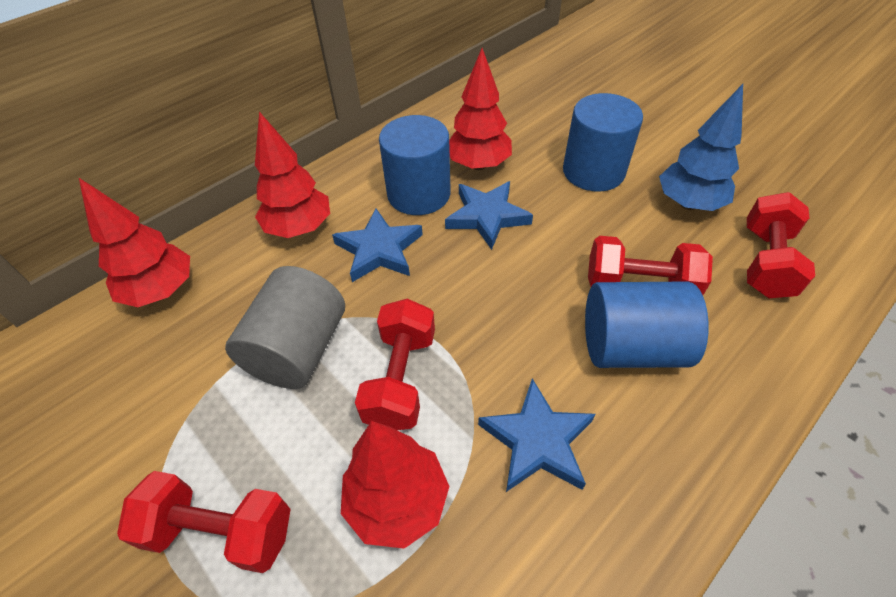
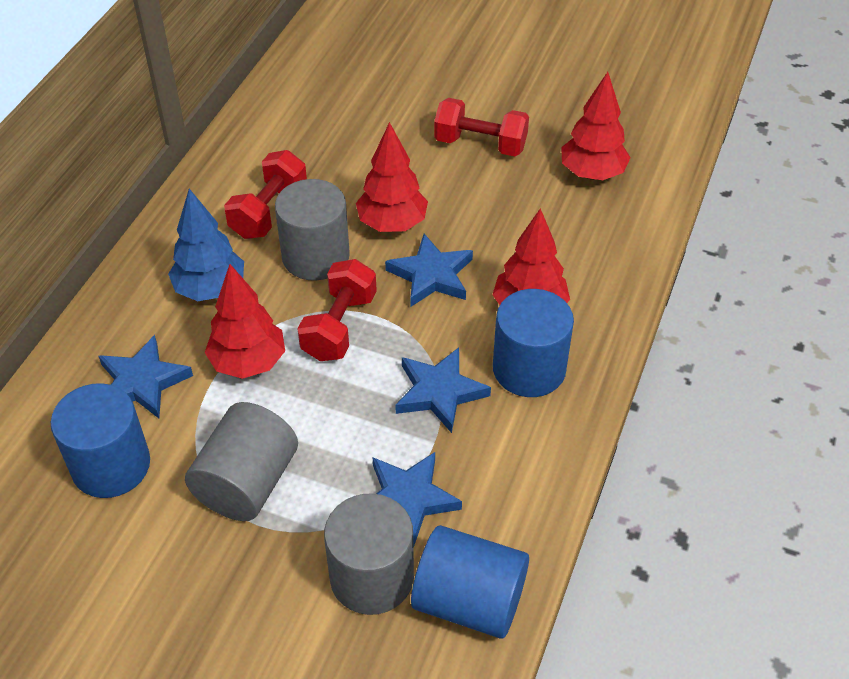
blue star: [332,208,423,282] [445,181,533,250] [478,378,596,492] = 3 -> [98,335,193,418] [372,452,462,548] [385,234,473,307] [395,347,491,433] = 4
grey cylinder: [225,266,345,389] = 1 -> [185,402,298,521] [275,179,350,281] [324,493,414,615] = 3
red dumbbell: [117,471,291,573] [355,299,435,430] [588,236,713,295] [747,192,815,298] = 4 -> [224,150,307,239] [297,259,377,361] [434,98,529,156] = 3

